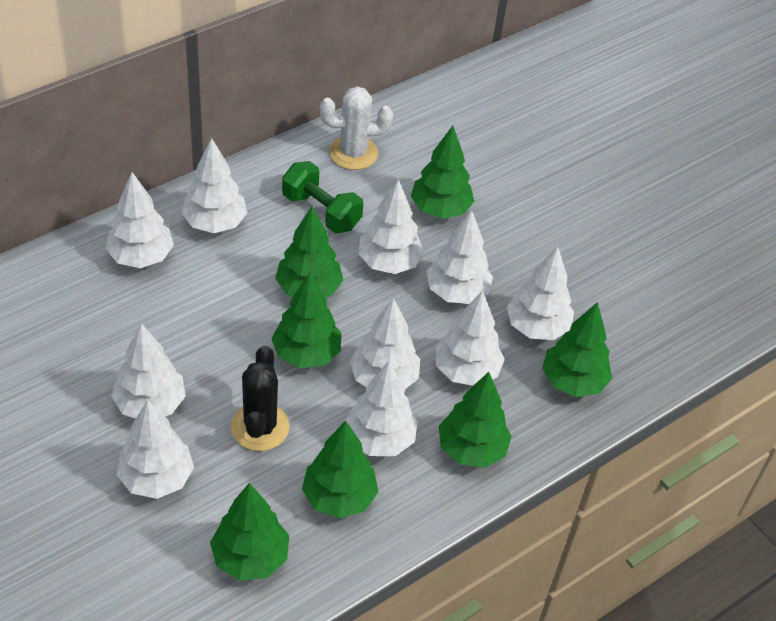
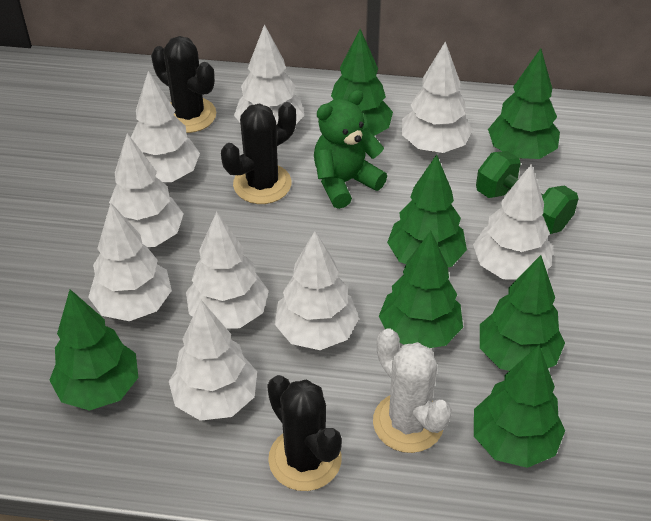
black cactus: [231,346,289,451] = 1 -> [151,36,216,133] [221,102,296,204] [267,375,342,491] = 3
green teddy bear: none = 0 -> [314,90,387,209] = 1
white tree: [105,172,174,268] [111,323,186,418] [117,400,194,499] [181,138,247,233] [344,361,418,456] [350,298,420,389] [358,179,424,274] [427,210,493,304] [435,291,505,386] [506,246,574,340] = 10 -> [88,202,172,321] [106,133,184,247] [131,71,200,182] [169,300,257,421] [186,212,269,329] [234,24,304,125] [275,231,359,350] [402,41,473,153] [473,164,553,280] = 9

